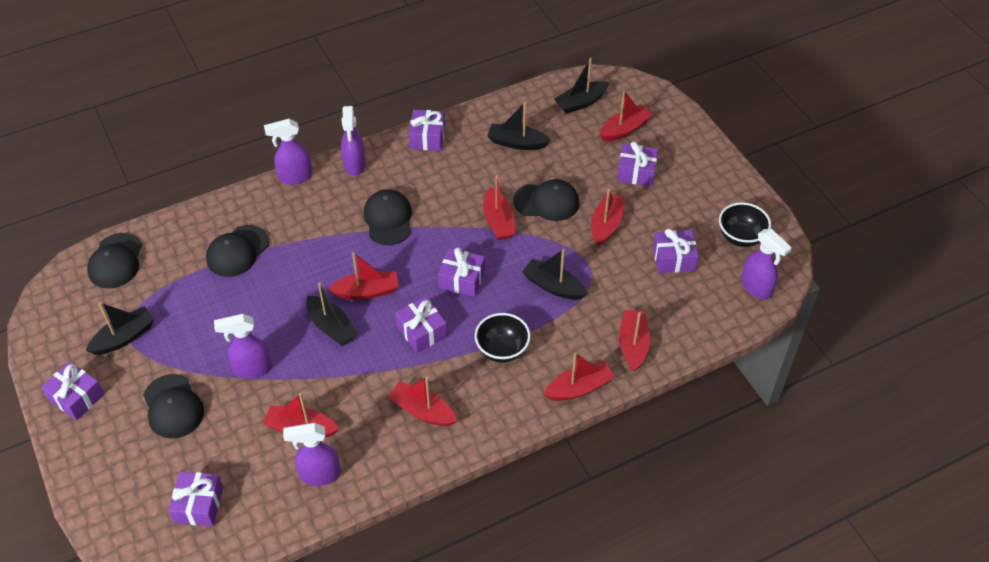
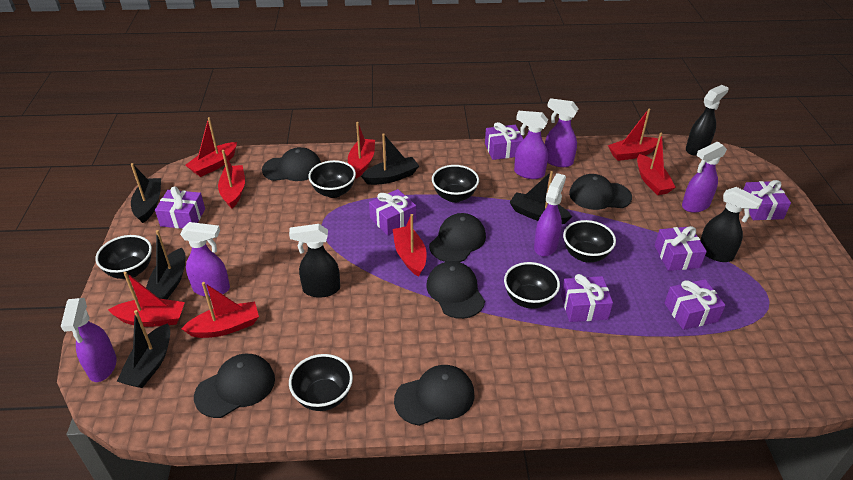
black bowl: [475,313,531,363] [719,202,771,247] = 2 -> [95,235,152,279] [289,354,353,411] [308,160,356,198] [432,165,479,203] [504,262,560,309] [563,220,616,262] = 6
black cap: [87,233,142,288] [143,374,204,439] [206,225,269,277] [364,189,412,245] [513,179,579,221] = 5 -> [194,354,275,418] [262,147,321,181] [394,365,475,426] [426,261,485,319] [429,213,486,262] [569,174,632,210] = 6
black spray bottle: none = 0 -> [289,224,340,297] [686,85,728,156] [700,187,763,262] = 3
purple spray bottle: [214,314,272,379] [264,119,312,185] [283,423,341,486] [341,106,366,176] [741,229,792,299] = 5 -> [61,298,117,382] [180,222,230,297] [514,111,548,179] [534,173,566,257] [545,98,579,167] [682,142,727,213] = 6

